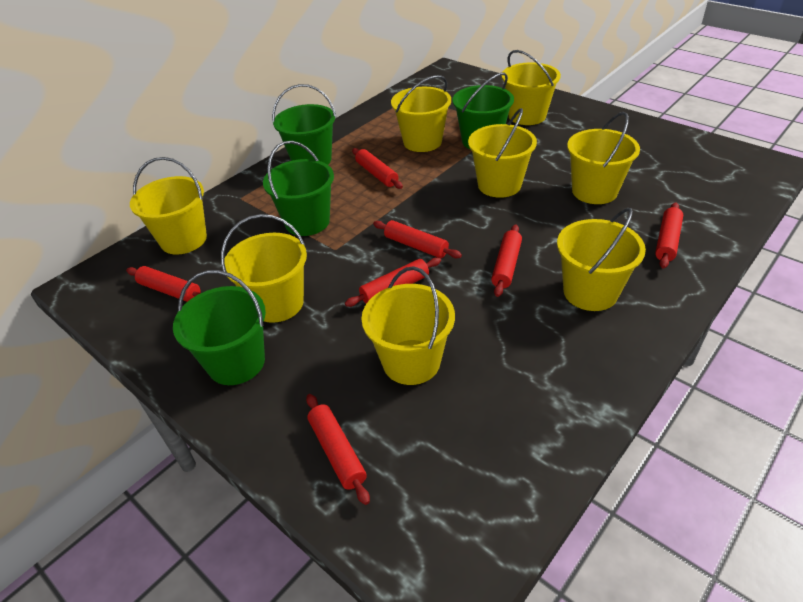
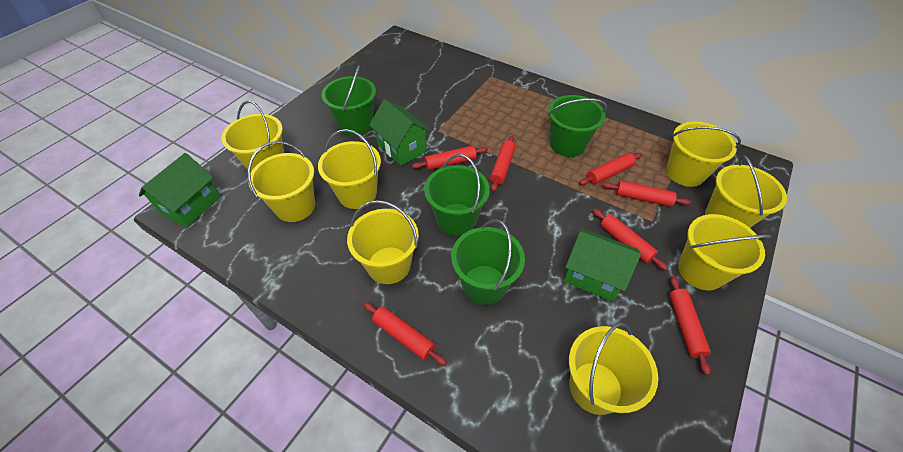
green house: none = 0 -> [139,153,220,227] [369,99,431,166] [563,228,641,302] = 3

